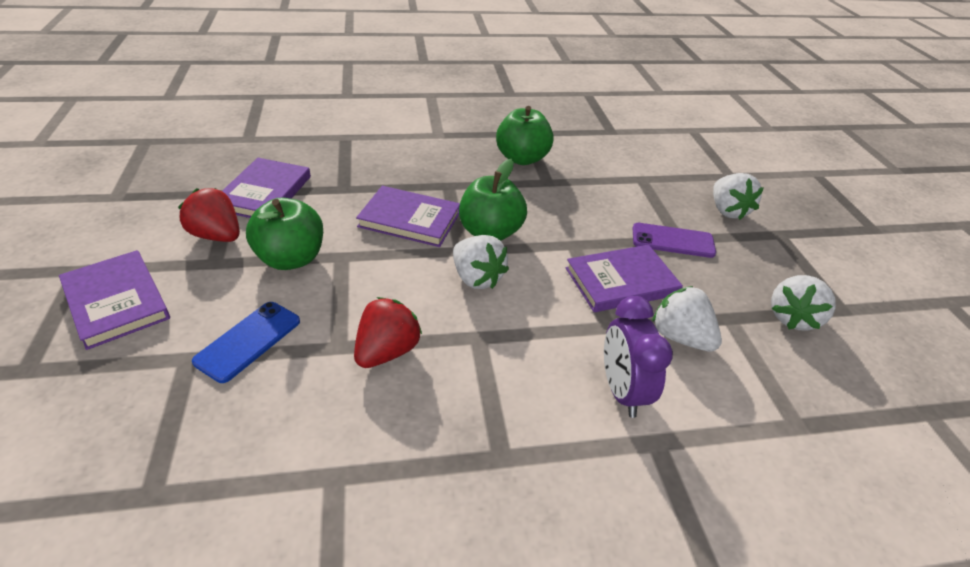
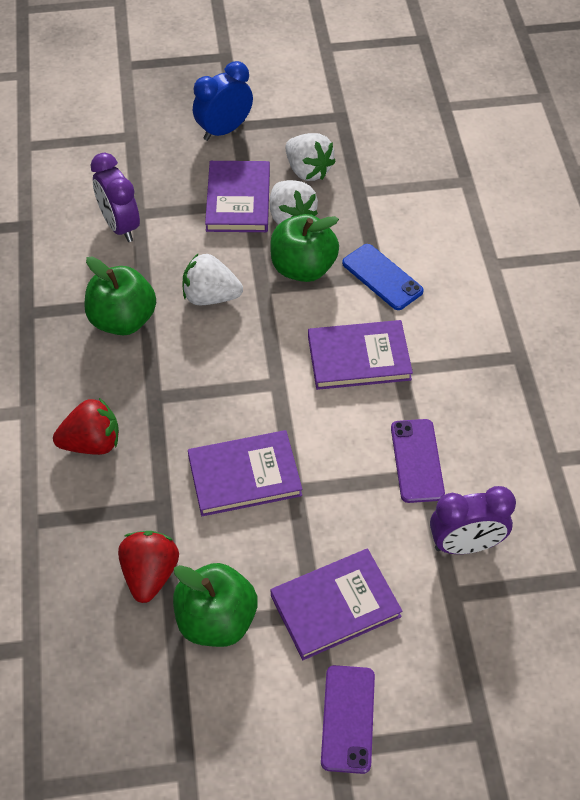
blue clock: none = 0 -> [193,61,253,141] = 1
purple clock: [604,296,673,418] = 1 -> [91,153,140,242] [430,486,516,554] = 2
purple phone: [633,223,716,258] = 1 -> [321,665,375,774] [391,419,445,503] = 2
white strawberry: [453,235,509,289] [652,286,722,352] [713,173,764,220] [771,275,836,331] = 4 -> [183,253,243,305] [270,180,318,225] [285,133,336,181] = 3

